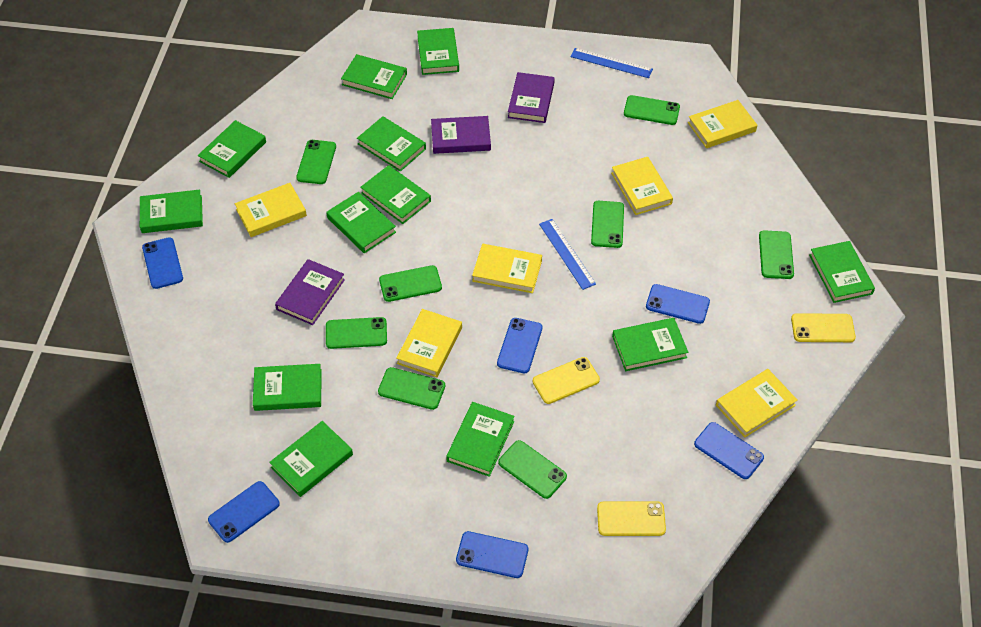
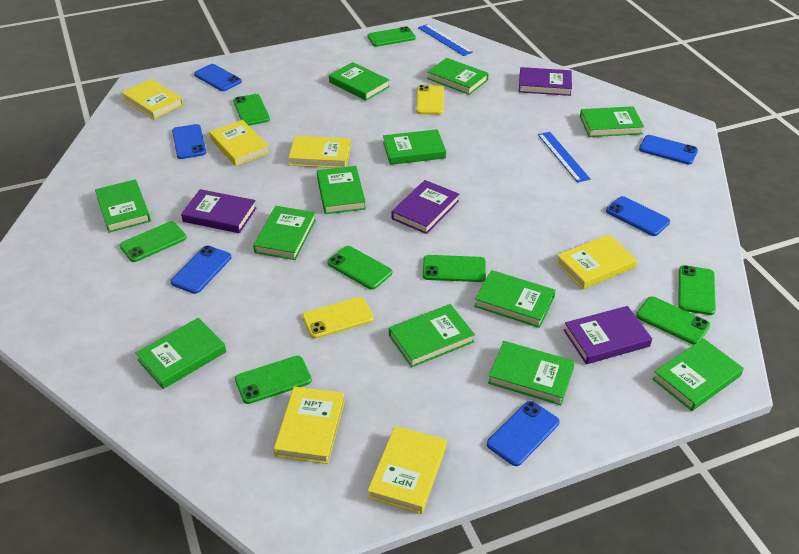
purple book: [275,259,345,325] [431,116,491,154] [508,72,555,123] = 3 -> [181,189,257,233] [391,180,459,234] [519,67,572,96] [564,306,652,364] = 4
yellow phone: [533,357,600,404] [597,502,666,536] [791,313,856,342] = 3 -> [302,297,374,339] [416,85,444,115] = 2

